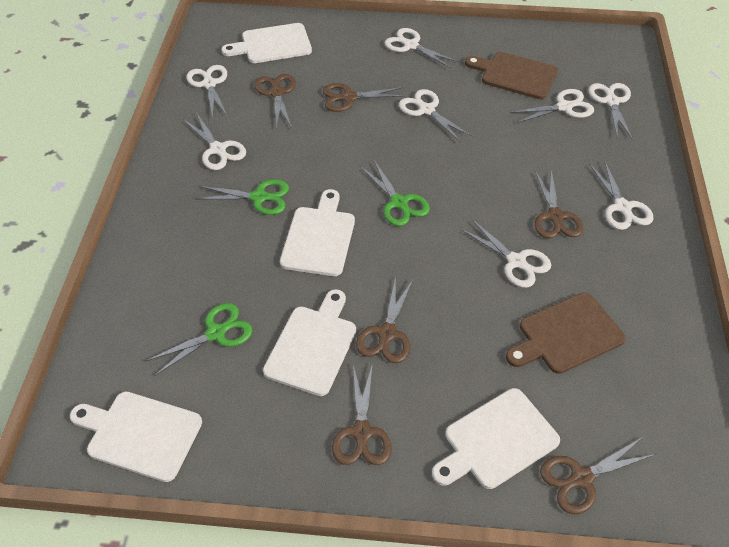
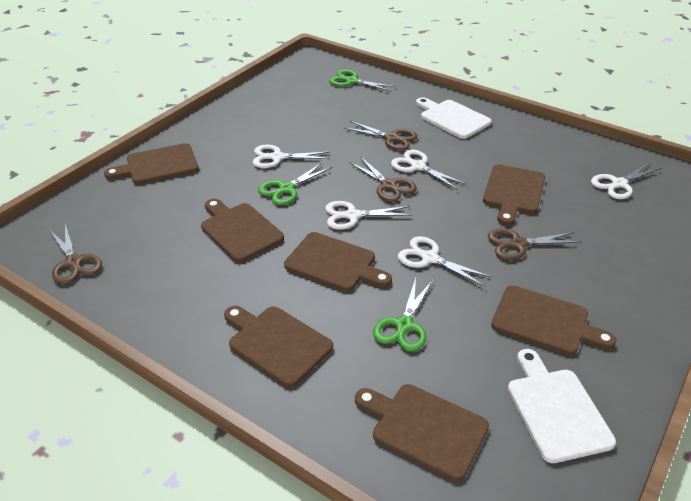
brown cutting board: [465,52,558,99] [506,292,625,374] = 2 -> [104,143,199,184] [201,199,284,262] [224,306,333,387] [284,232,392,291] [355,384,489,481] [483,164,545,225] [491,285,616,355] = 7
brown scissors: [255,74,296,129] [323,83,406,112] [332,363,392,465] [356,277,413,363] [535,169,583,238] [540,437,656,514] = 6 -> [50,224,102,284] [344,121,417,150] [349,157,417,202] [488,229,581,260] = 4
white cutting board: [70,391,202,482] [221,23,312,63] [263,289,356,396] [280,189,355,276] [432,388,560,489] = 5 -> [416,97,492,139] [508,349,616,463] = 2
white scissors: [183,112,246,170] [186,65,228,119] [385,28,459,68] [399,89,472,142] [460,219,551,288] [510,89,594,123] [589,83,633,140] [589,162,654,230] = 8 -> [253,145,330,168] [325,201,412,230] [391,150,466,190] [398,236,492,287] [591,163,662,199] = 5

